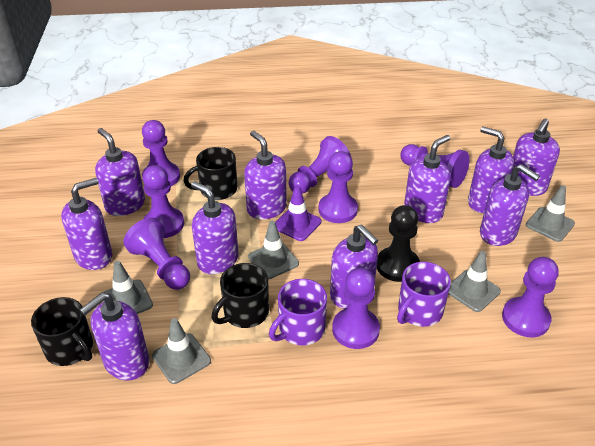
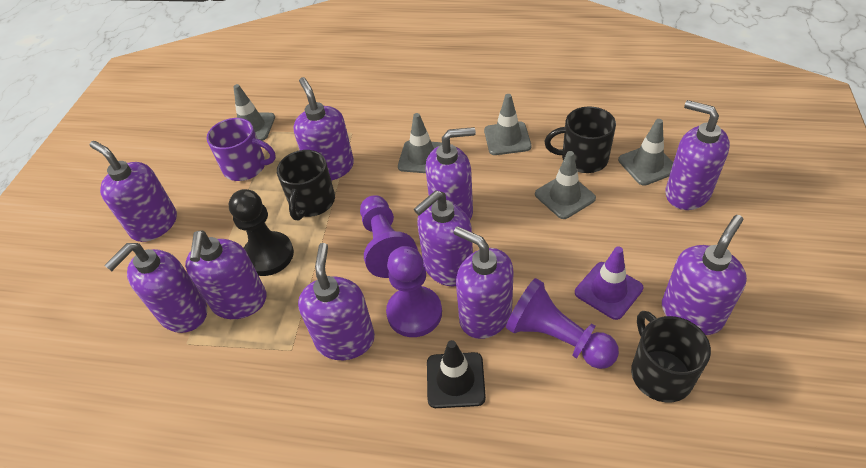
black traffic cone: none = 0 -> [427,340,486,408] = 1
purple mug: [269,279,327,346] [397,262,451,327] = 2 -> [207,118,276,181] = 1
purple pawn: [124,218,190,290] [142,120,180,186] [143,165,184,238] [289,136,351,194] [318,151,358,223] [332,268,380,349] [400,144,470,188] [502,257,559,337] = 8 -> [360,195,418,278] [386,246,442,337] [506,278,619,369] = 3

